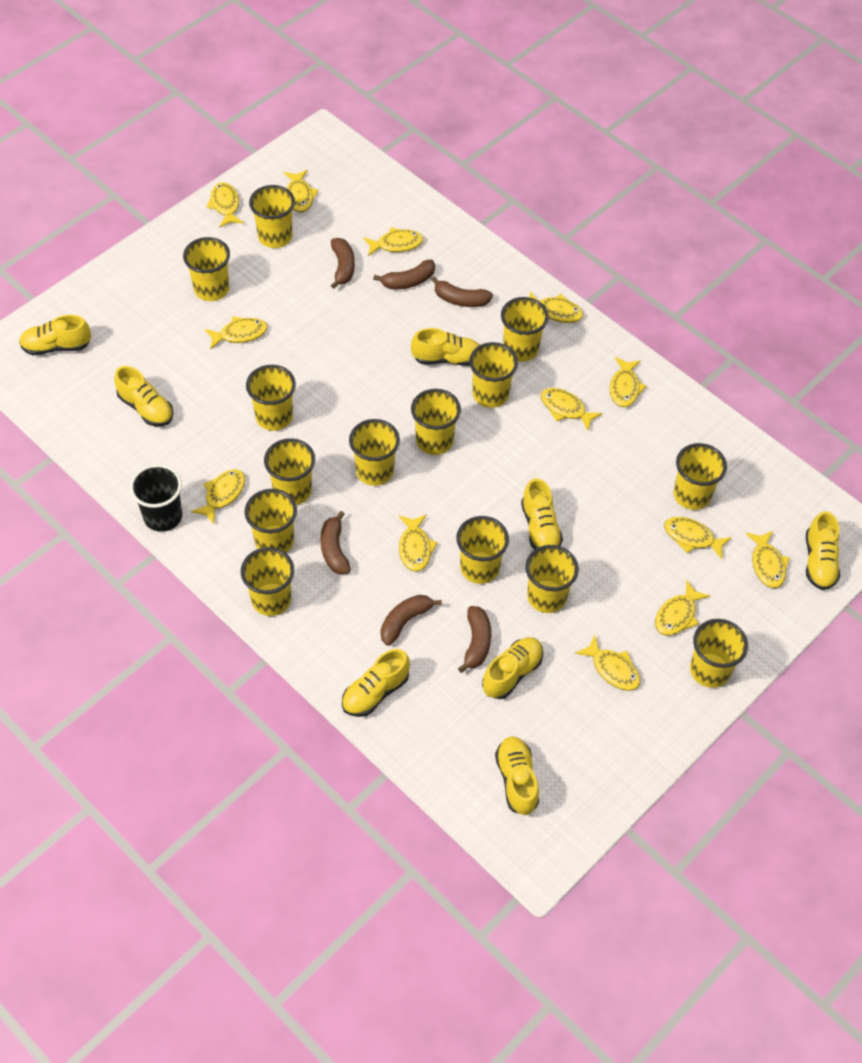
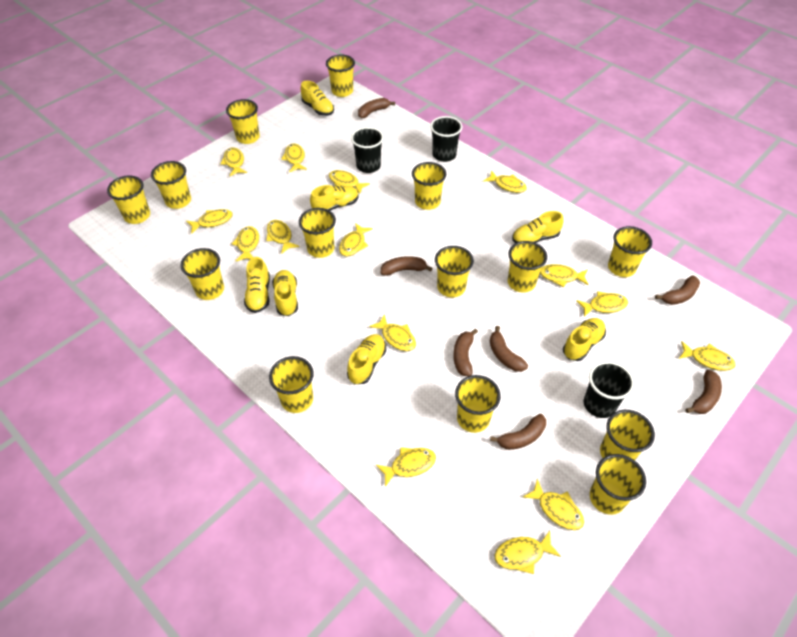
black cup: [130,464,182,532] = 1 -> [351,127,384,173] [430,116,462,162] [584,361,634,418] = 3
brown banana: [321,511,351,575] [331,238,355,289] [373,260,435,289] [381,595,442,646] [431,276,493,307] [458,606,491,673] = 6 -> [358,98,395,118] [381,256,433,276] [453,329,478,376] [490,326,528,372] [490,414,546,450] [655,275,700,305] [686,370,722,414] = 7
yellow fish: [191,469,245,524] [205,316,268,349] [206,183,244,228] [284,170,319,212] [363,227,423,256] [399,514,438,572] [529,291,583,323] [541,388,602,431] [575,635,640,691] [610,357,646,407] [655,580,710,635] [664,517,732,559] [746,531,790,588] = 13 -> [186,209,233,234] [220,147,247,177] [232,226,259,261] [266,220,300,254] [281,144,307,172] [329,170,370,194] [339,223,373,257] [369,314,416,351] [376,447,436,487] [483,170,527,193] [494,531,561,574] [523,479,584,530] [540,264,589,287] [576,291,628,317] [679,341,735,371] = 15
yellow shoe: [19,315,91,355] [114,366,173,426] [342,649,410,717] [411,328,479,366] [482,637,543,699] [495,736,539,815] [521,478,563,549] [806,511,840,590] = 8 -> [244,257,270,313] [272,270,298,316] [301,81,334,116] [310,185,359,211] [347,334,386,384] [512,211,564,243] [563,318,606,361] = 7

